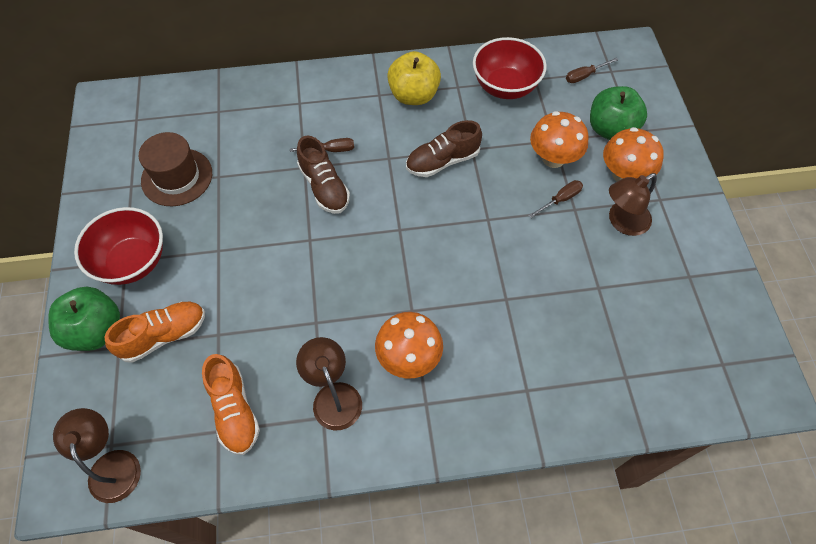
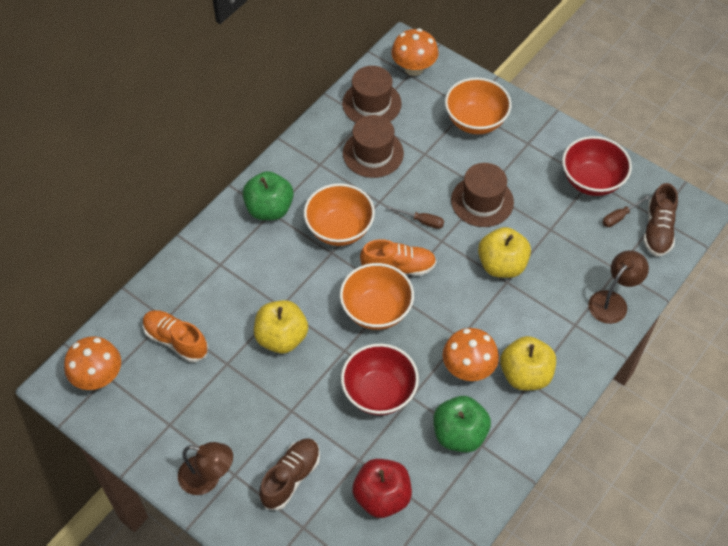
brown hat: [139,132,212,206] = 1 -> [342,66,402,123] [343,115,404,178] [451,163,514,227] = 3
brown lamp: [53,408,141,503] [296,337,362,430] [609,173,657,236] = 3 -> [178,442,233,495] [588,250,649,324] = 2
brown screwdriver: [290,138,354,152] [529,180,583,218] [566,58,618,83] = 3 -> [387,206,444,229] [602,195,650,227] = 2
orange bowl: none = 0 -> [304,183,375,246] [340,263,414,330] [445,77,512,134] = 3
red apple: none = 0 -> [352,459,412,518] = 1
yellow apple: [387,51,441,105] = 1 -> [254,300,308,353] [478,227,531,278] [500,336,556,390] = 3

